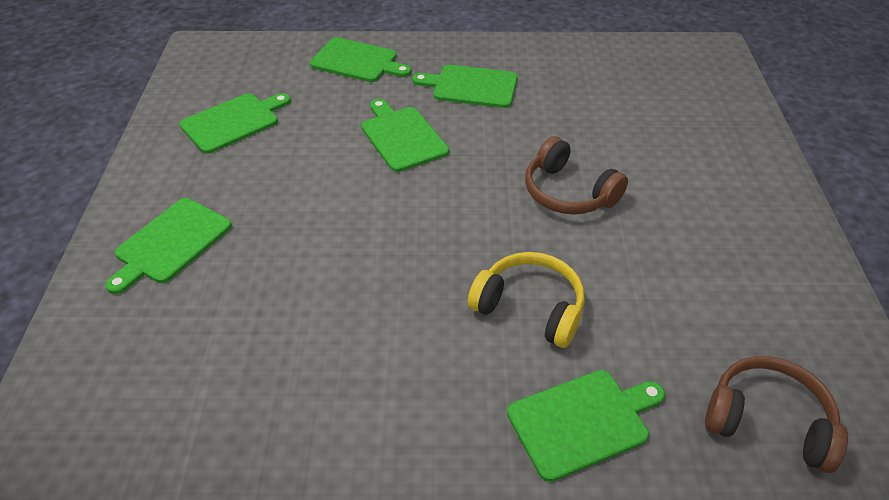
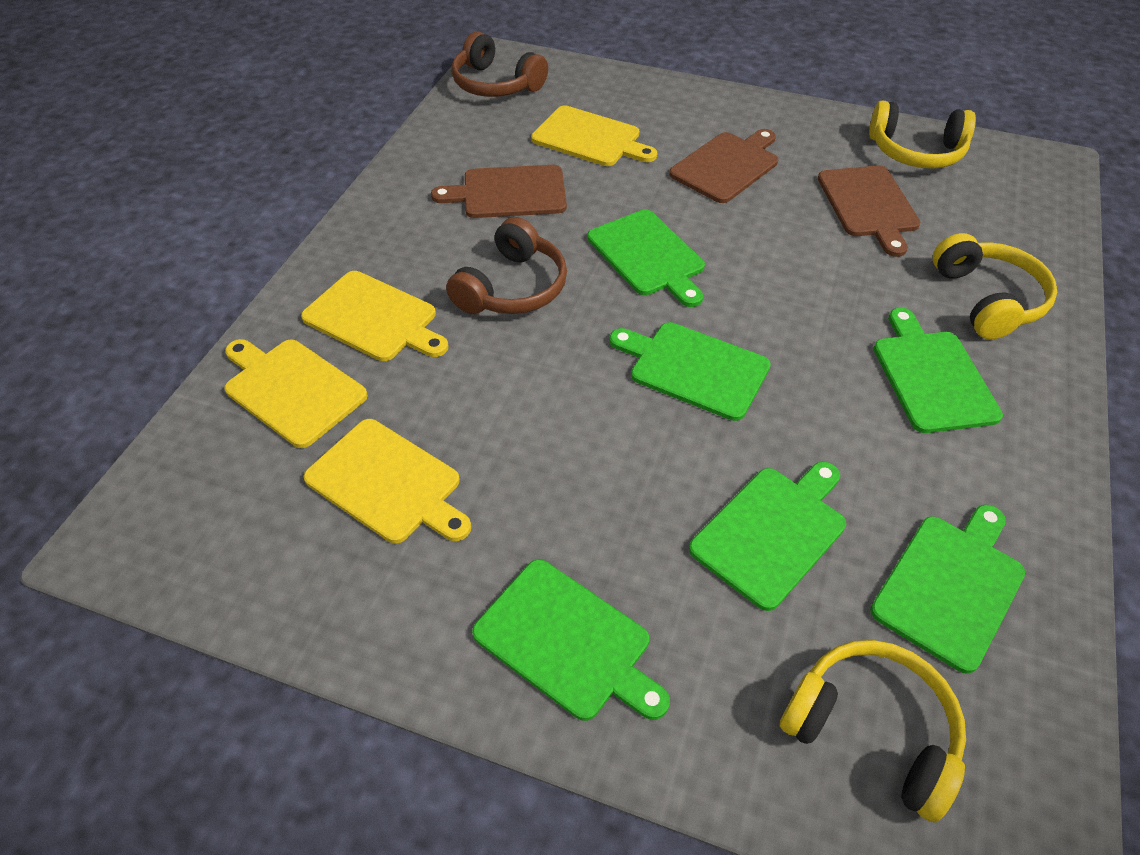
brown cutting board: none = 0 -> [431,165,567,218] [669,129,778,203] [818,165,921,257] = 3
yellow cutting board: none = 0 -> [224,339,368,448] [301,271,448,361] [304,419,471,543] [531,105,657,166] = 4
yellow headphones: [468,252,584,348] = 1 -> [780,640,966,823] [869,100,976,169] [933,233,1057,339] = 3

